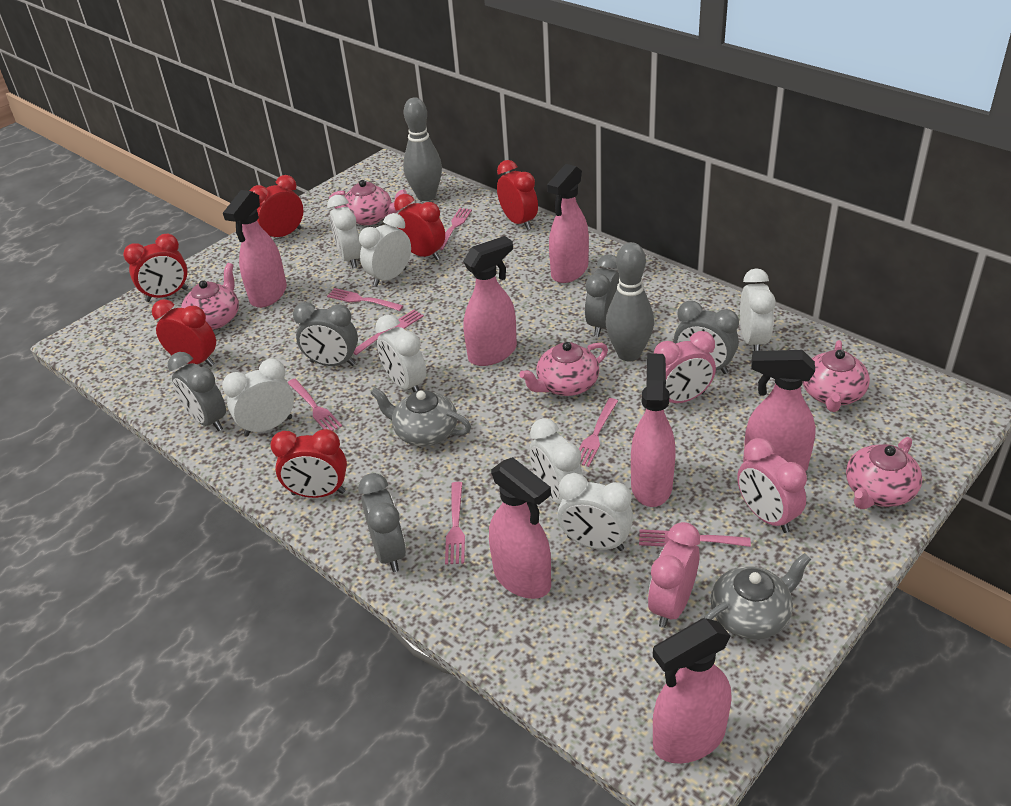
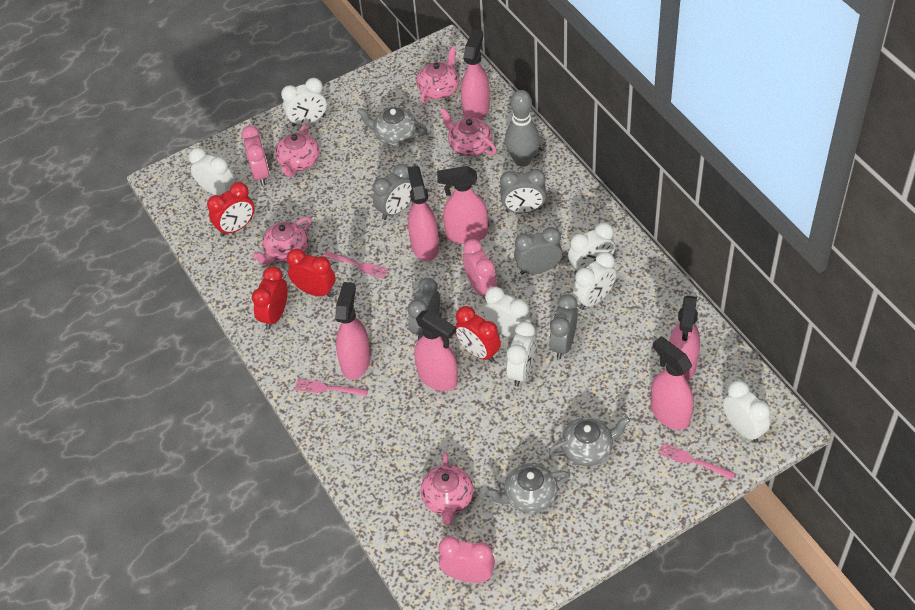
grey bowling pin: [403,97,442,201] [606,242,654,361] = 2 -> [505,90,540,167] = 1
grey teapot: [371,388,471,446] [704,553,811,639] = 2 -> [357,107,428,145] [486,463,570,513] [549,416,630,466] = 3
pink fork: [288,379,342,431] [327,288,403,311] [353,310,424,355] [439,208,472,250] [445,482,465,565] [579,398,618,467] [639,529,751,547] = 7 -> [294,379,368,396] [323,251,389,279] [658,443,735,480] = 3
red clock: [123,234,188,302] [152,299,216,366] [250,175,303,237] [270,429,347,498] [394,194,445,260] [497,160,538,230] = 6 -> [207,182,254,237] [252,266,288,330] [287,249,336,297] [455,306,501,362] = 4

